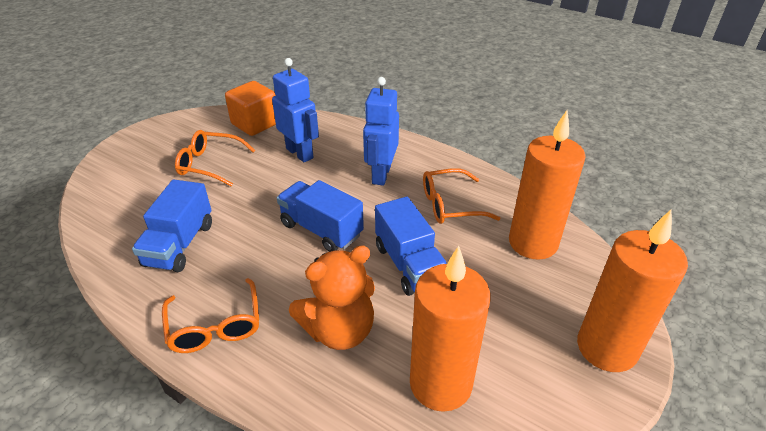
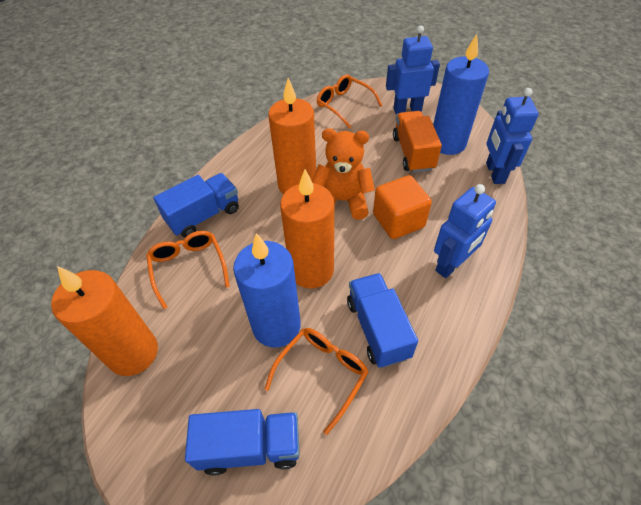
blue candle: none = 0 -> [233,233,301,347] [433,34,489,155] = 2
blue robot: [272,58,319,162] [363,77,399,186] = 2 -> [386,26,440,114] [434,184,496,278] [486,88,539,184] = 3
orange truck: none = 0 -> [393,111,442,173] = 1

